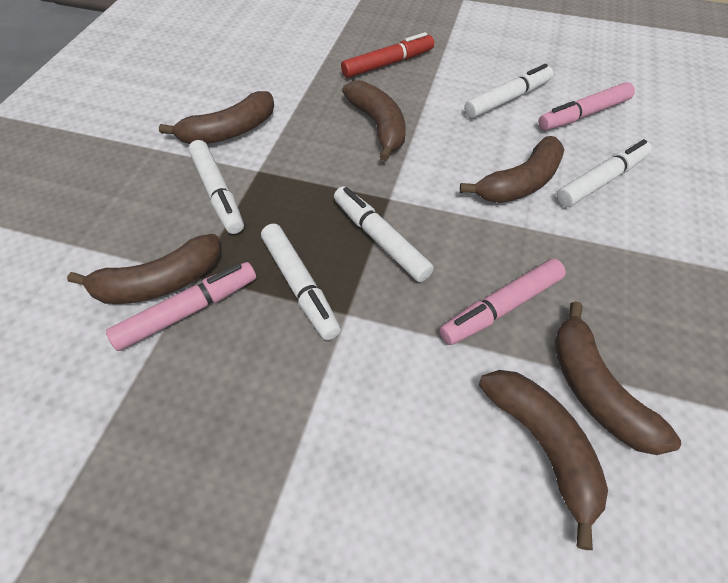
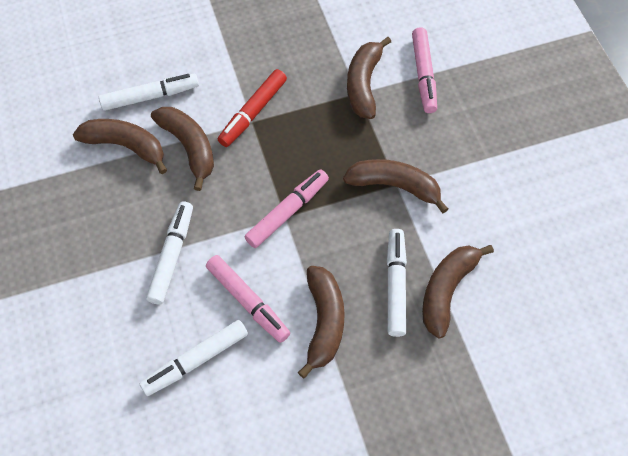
white marker: [188,140,244,234] [261,224,341,340] [334,186,434,282] [464,64,553,118] [557,139,652,207] = 5 -> [99,74,199,111] [139,320,248,396] [146,201,193,304] [387,229,407,337] = 4

